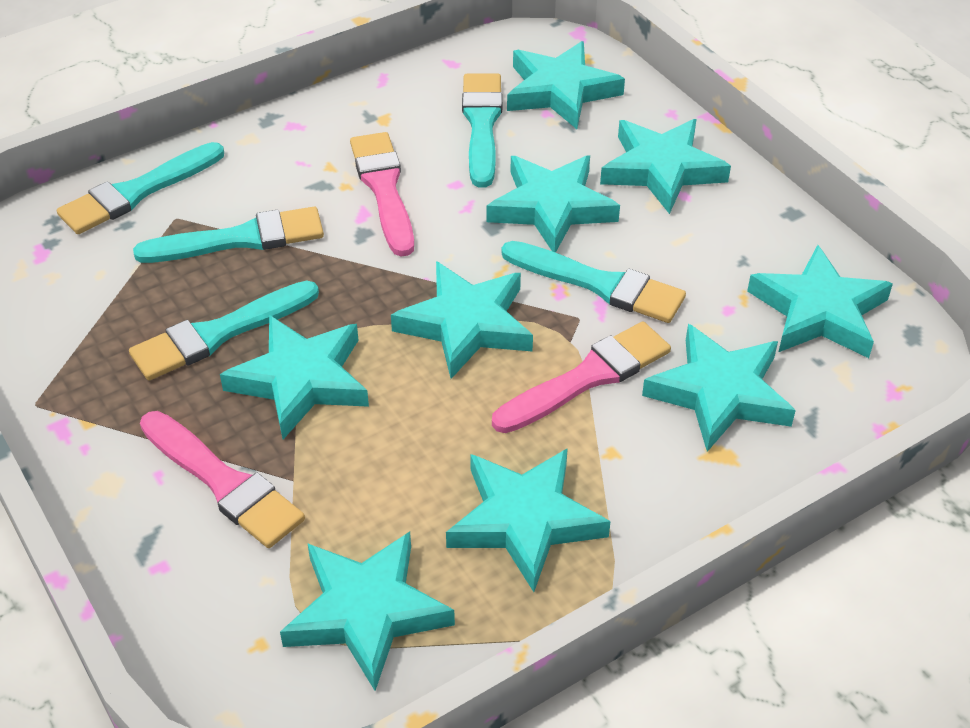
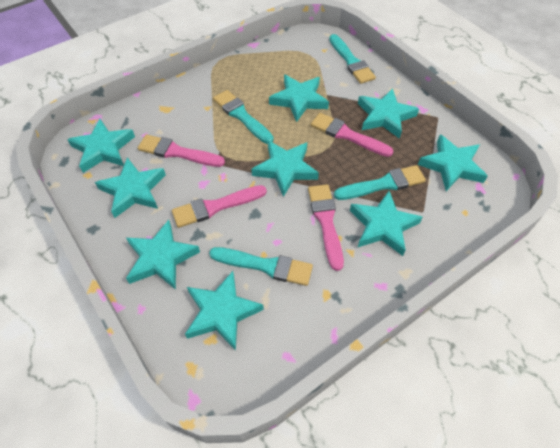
pink brush: [140,411,305,548] [350,132,414,257] [492,322,671,433] = 3 -> [138,135,225,167] [172,185,267,228] [308,184,344,271] [311,113,393,157] = 4
turquoise brush: [57,142,224,234] [129,281,319,380] [133,207,324,263] [462,74,502,187] [502,241,686,323] = 5 -> [209,247,313,286] [213,90,274,144] [329,34,376,84] [334,165,426,200] = 4

